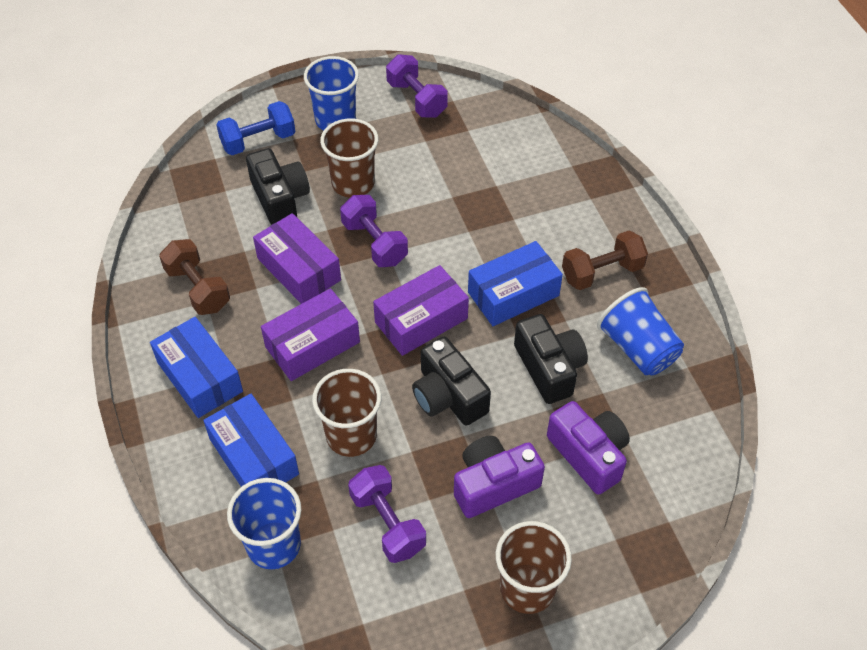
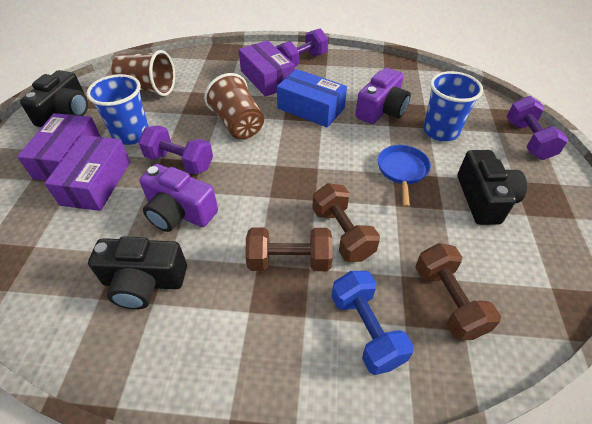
blue box: [150,317,243,418] [203,394,299,487] [468,241,563,326] = 3 -> [277,69,347,127] = 1
blue cup: [227,478,301,569] [304,56,359,131] [597,287,684,375] = 3 -> [86,74,149,145] [423,71,483,141] = 2
blue pan: none = 0 -> [378,145,431,207] = 1
brown cup: [312,369,382,457] [320,118,378,198] [496,521,572,614] = 3 -> [111,50,175,96] [204,73,264,139] = 2
brown dumbbell: [159,239,230,315] [562,230,648,290] = 2 -> [245,227,333,271] [312,183,380,262] [415,243,501,341] = 3

